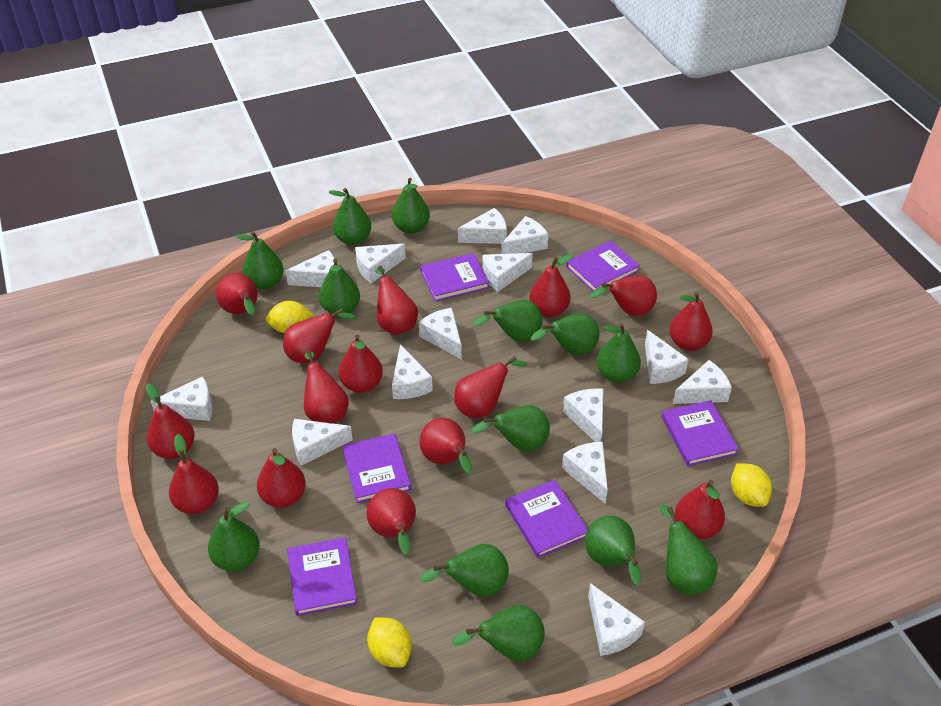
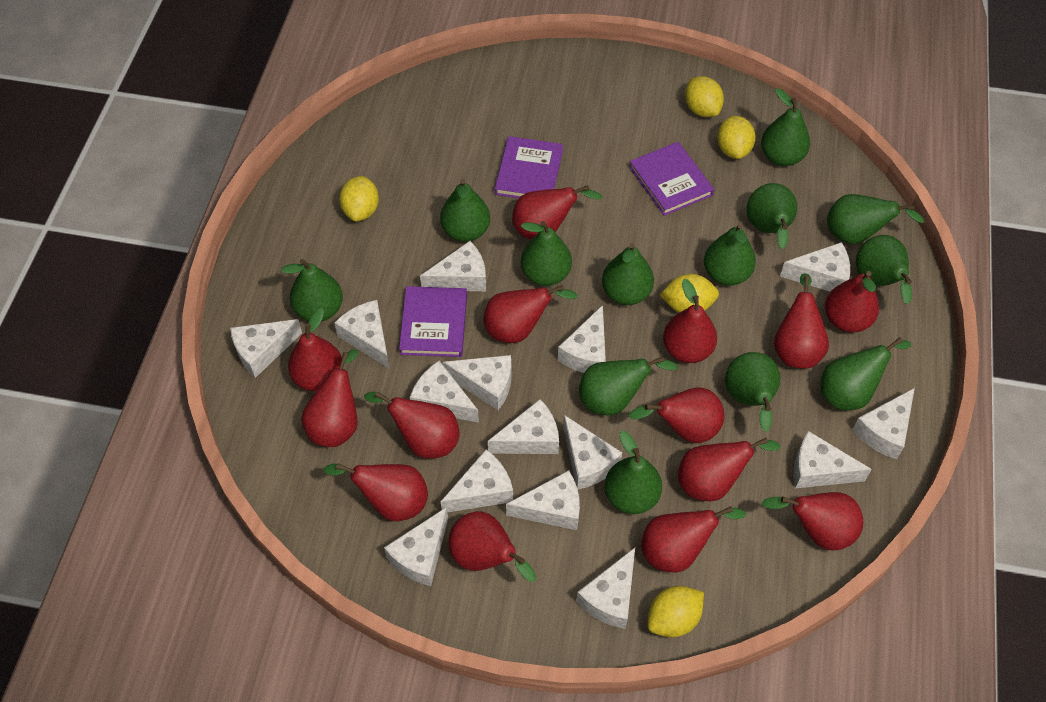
purple book: [287,537,357,616] [342,434,411,503] [420,253,489,302] [505,480,588,558] [566,241,640,291] [662,400,739,466] = 6 -> [399,286,467,357] [495,136,563,198] [629,142,714,216] = 3
red pear: [146,383,195,459] [169,434,219,514] [216,273,258,315] [257,448,306,508] [283,308,356,363] [304,350,349,423] [338,335,383,393] [366,488,416,555] [375,265,418,335] [420,418,472,474] [454,356,527,418] [529,254,574,317] [590,275,657,316] [669,292,713,351] [675,480,725,539] = 15 -> [288,308,342,391] [301,349,358,447] [323,463,428,521] [364,391,459,459] [449,511,536,582] [484,285,578,343] [512,185,602,239] [628,388,724,443] [641,506,746,572] [663,279,717,363] [678,438,781,501] [762,492,863,550] [774,273,829,368] [825,271,879,333] = 14
white cheese: [151,376,212,421] [286,250,335,287] [292,419,353,466] [355,243,406,283] [392,344,433,399] [419,308,462,359] [458,208,507,244] [482,253,533,292] [501,216,549,254] [562,442,608,504] [563,388,603,442] [588,583,645,656] [645,330,689,384] [673,360,732,404] = 14 -> [230,319,302,378] [334,300,390,369] [384,507,448,586] [410,361,479,422] [420,241,486,291] [441,449,513,512] [443,355,512,410] [488,399,559,454] [506,470,580,530] [558,305,606,373] [563,415,622,489] [576,548,635,629] [780,242,850,292] [794,431,872,488] [852,388,915,459] = 15
yellow lemon: [265,301,314,333] [367,617,412,668] [731,463,772,507] = 3 -> [339,176,379,221] [647,586,704,637] [660,274,719,313] [685,76,724,117] [717,116,756,159] = 5

